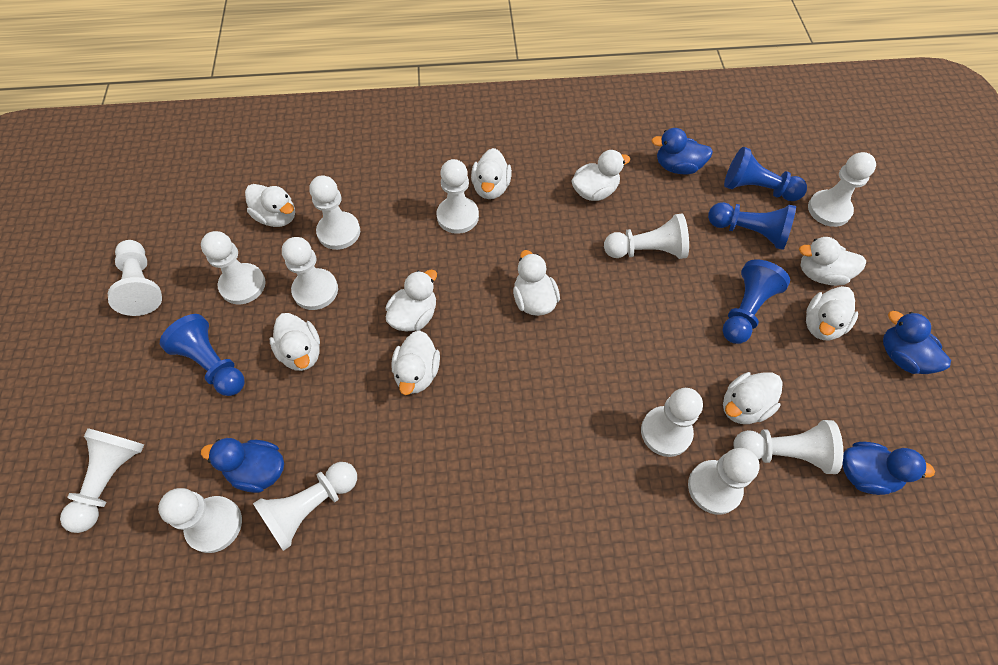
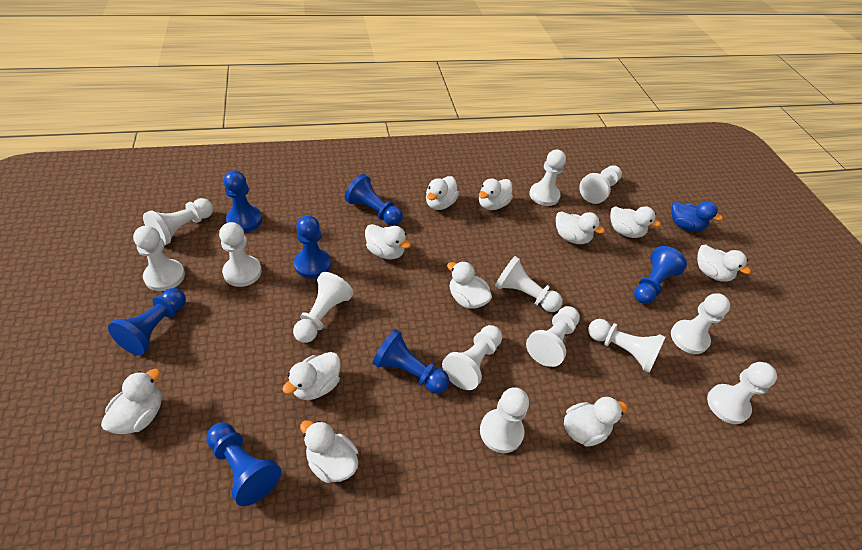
blue duck: [201,438,284,493] [651,128,713,174] [842,442,935,495] [883,311,951,374] = 4 -> [671,201,723,232] = 1
blue pawn: [160,314,244,396] [708,202,796,250] [722,259,790,344] [724,147,807,201] = 4 -> [108,288,186,356] [206,423,281,506] [223,170,262,232] [294,215,331,279] [345,174,403,226] [373,329,449,394] [634,246,687,304] = 7
white duck: [245,184,295,227] [270,313,320,371] [386,269,437,332] [391,330,440,395] [471,148,512,199] [513,250,560,316] [572,150,630,201] [723,372,783,424] [799,237,866,286] [806,286,858,340] = 10 -> [101,369,162,434] [282,352,340,400] [300,420,358,483] [365,224,411,260] [426,176,459,210] [447,261,492,309] [479,178,513,210] [556,211,605,244] [564,397,628,447] [610,206,661,238] [697,245,751,281] = 11

